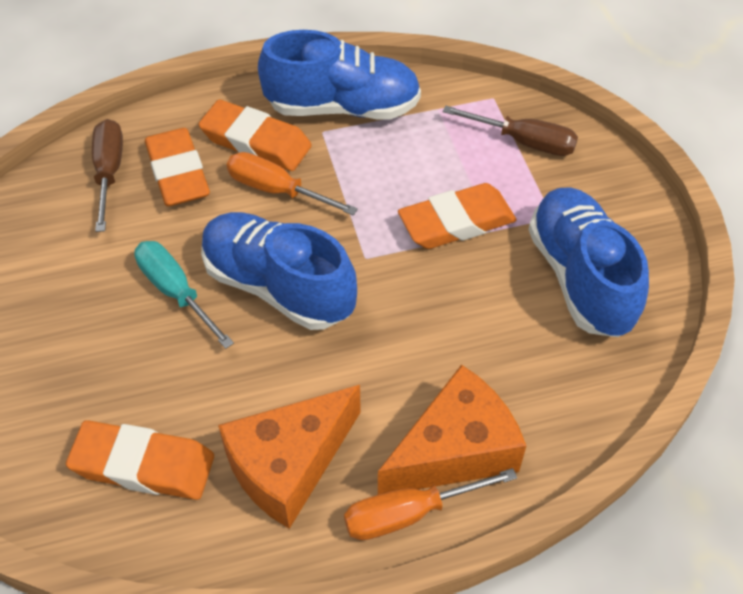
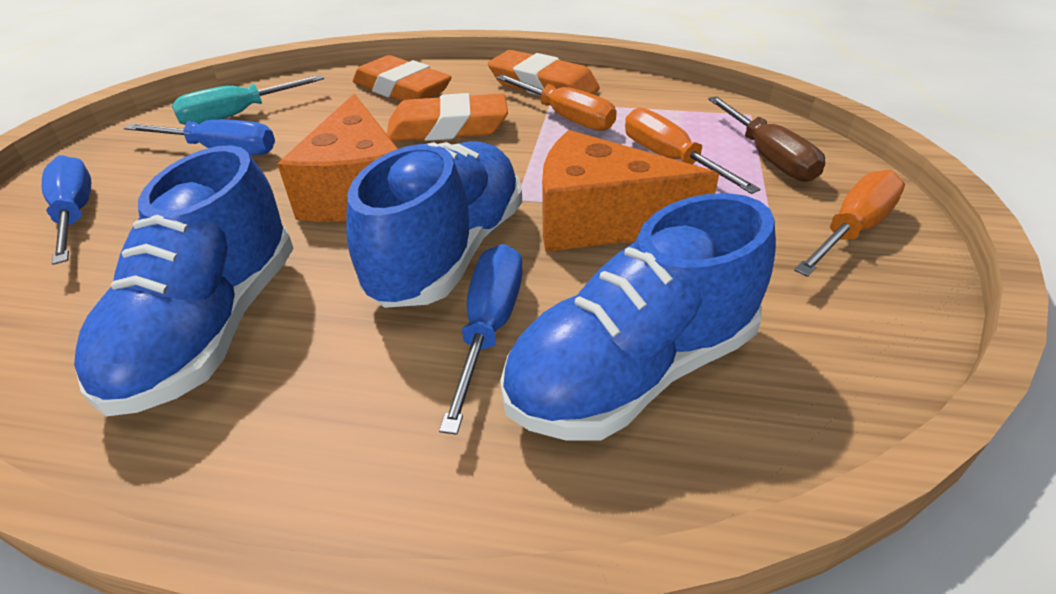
blue screwdriver: none = 0 -> [42,155,91,265] [124,119,275,155] [439,244,523,435] = 3
brown screwdriver: [92,119,123,232] [443,106,578,156] = 2 -> [708,96,825,182] = 1
orange eraser: [66,420,214,500] [145,128,210,206] [198,100,312,171] [398,183,516,249] = 4 -> [353,55,452,101] [387,93,508,142] [488,50,600,96] = 3
orange screwdriver: [227,152,358,216] [344,468,517,540] = 2 -> [496,74,616,131] [625,107,760,194] [794,170,905,277] = 3

